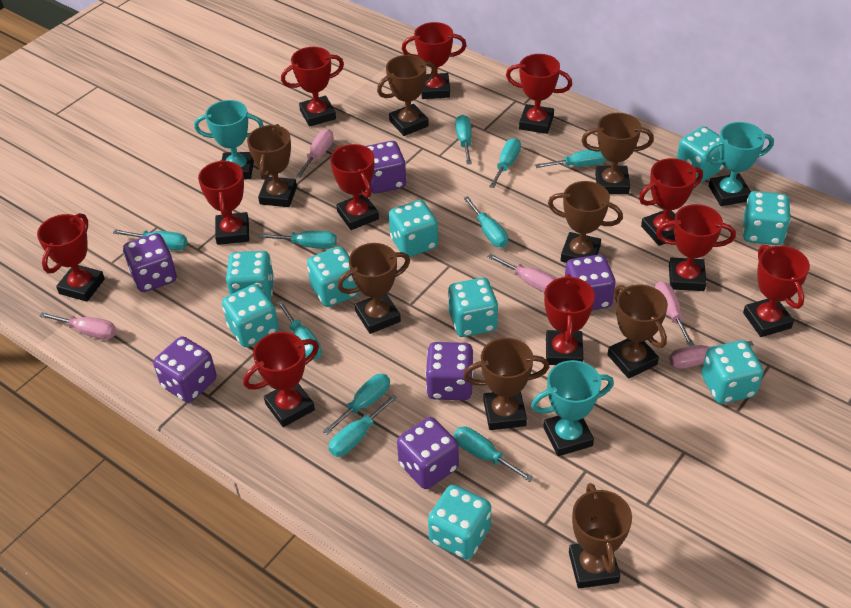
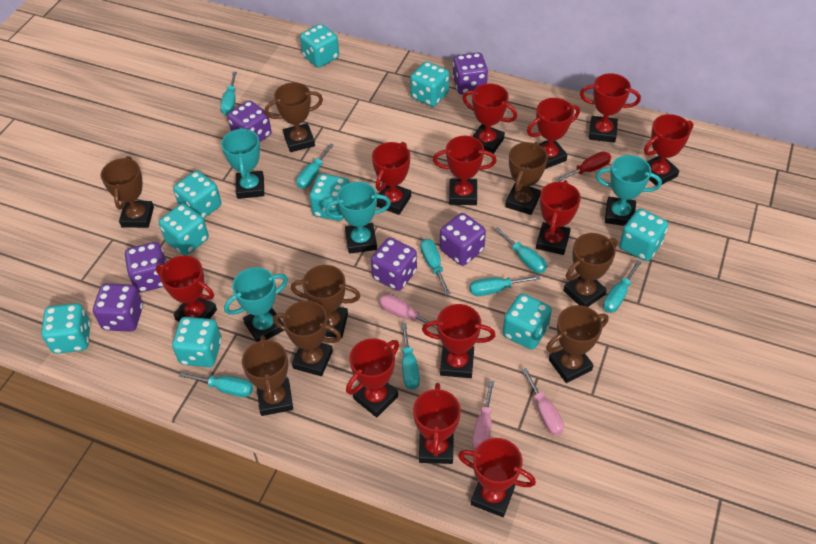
pink screwdriver: [39,312,117,340] [296,129,334,178] [488,254,557,293] [655,281,695,346] [669,341,754,369] = 5 -> [379,294,437,329] [472,380,494,451] [522,368,564,436] = 3
red screwdriver: none = 0 -> [555,151,611,182] = 1
red trophy: [37,213,105,302] [198,160,249,245] [243,332,319,427] [281,47,344,127] [330,144,379,230] [402,22,467,99] [506,54,572,134] [544,274,595,365] [639,158,703,246] [656,204,736,291] [743,245,810,337] = 11 -> [156,256,217,322] [346,338,399,417] [372,142,411,215] [413,383,461,464] [422,304,496,378] [433,136,497,205] [458,438,536,517] [462,84,517,154] [527,98,580,169] [536,180,581,255] [580,73,641,143] [644,114,693,186] = 12
turquoise screwdriver: [113,229,188,250] [259,231,337,249] [277,301,322,360] [323,374,390,435] [329,395,397,457] [454,427,534,482] [455,115,472,164] [464,196,508,248] [489,138,521,188] [535,150,607,168] = 10 -> [179,372,253,397] [220,72,237,115] [296,143,334,189] [401,323,420,390] [420,239,451,295] [470,275,540,296] [494,227,547,273] [603,260,642,313] = 8
turquoise trophy: [194,100,264,179] [531,360,614,456] [705,122,774,206] = 3 -> [221,127,264,199] [224,267,288,342] [325,182,391,254] [596,155,662,226] = 4

